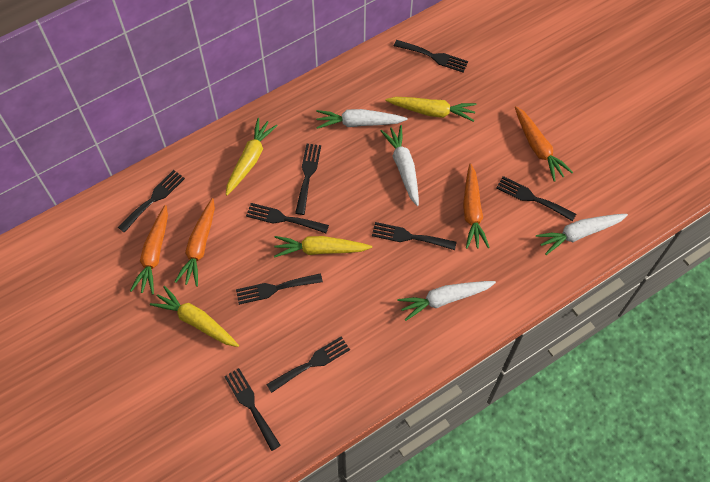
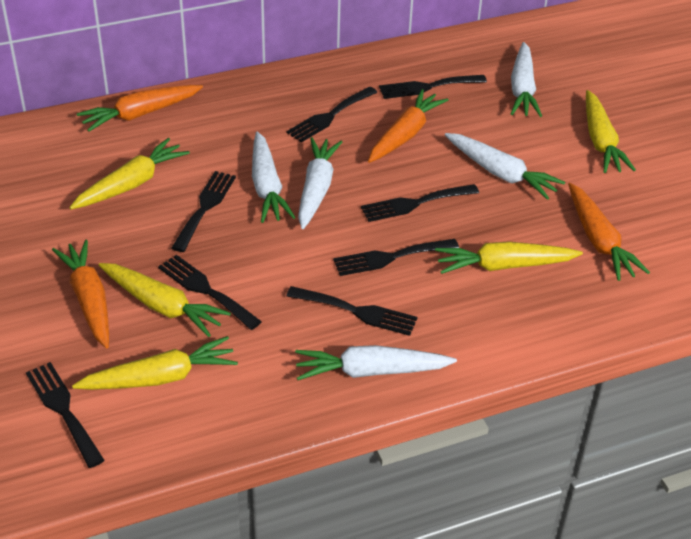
black fork: [118,170,185,233] [224,368,281,451] [236,273,323,305] [246,203,329,233] [266,336,350,393] [295,144,321,215] [372,222,456,250] [394,40,468,73] [496,176,576,221] = 9 -> [26,362,105,468] [158,255,262,330] [172,171,236,252] [286,86,377,142] [286,286,418,336] [333,239,459,276] [361,184,479,222] [379,75,487,99] = 8
white carrot: [316,109,408,129] [380,125,419,206] [397,281,496,321] [536,214,628,255] = 4 -> [252,132,296,223] [295,345,457,380] [298,137,342,229] [445,133,565,200] [511,42,542,117] = 5
yellow carrot: [150,286,239,347] [226,118,278,196] [274,236,372,258] [385,97,476,122] = 4 -> [69,138,190,209] [72,336,238,390] [99,263,231,337] [435,241,583,274] [586,90,636,173] = 5

